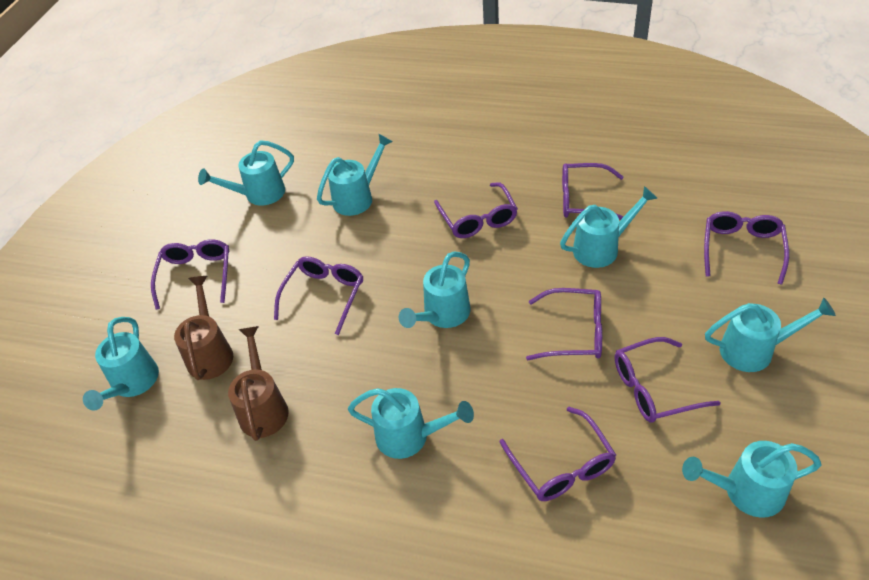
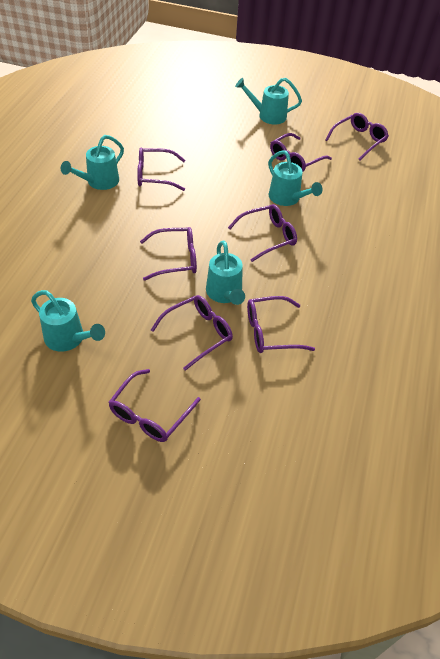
brown watering can: [174,276,233,380] [228,326,289,441] = 2 -> none = 0
turquoise watering can: [83,317,159,410] [198,140,294,206] [317,134,393,216] [348,388,474,459] [399,251,471,328] [560,186,658,268] [682,441,822,518] [705,298,836,372] = 8 -> [31,290,105,352] [61,135,124,190] [206,241,245,305] [235,78,302,125] [268,151,323,206] = 5

